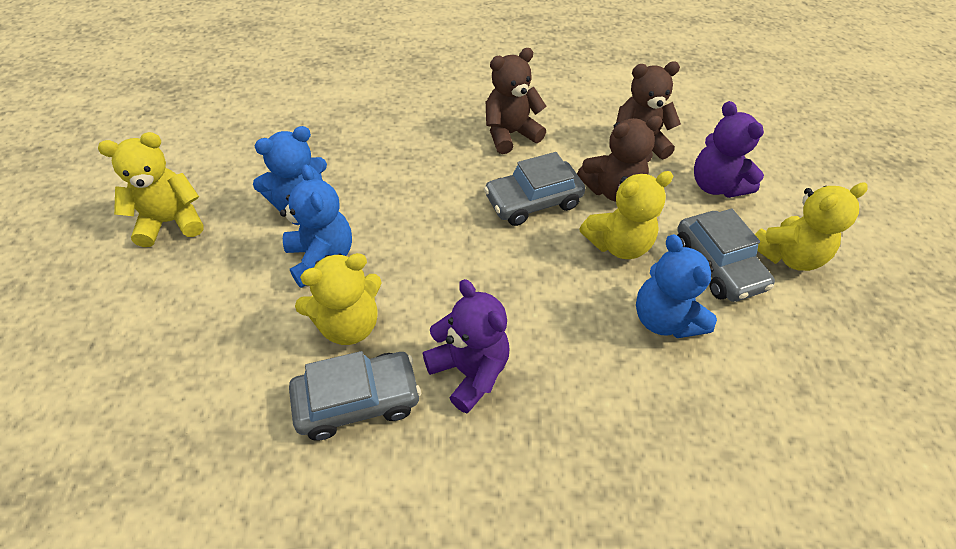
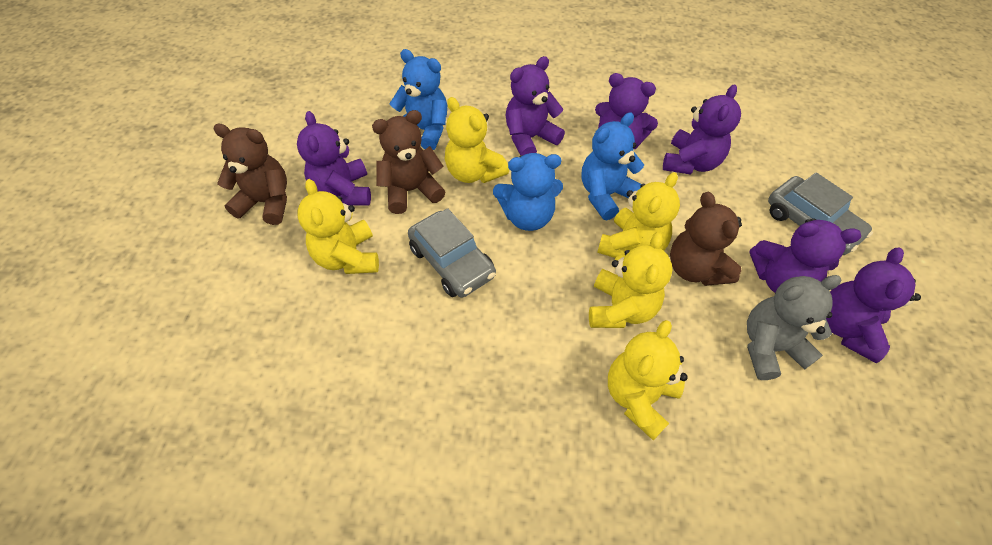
grey car: [289,351,421,441] [484,152,585,226] [677,209,775,302] = 3 -> [408,208,496,298] [768,172,873,255] = 2
grey teddy bear: none = 0 -> [747,275,841,380] = 1
purple teddy bear: [423,279,509,413] [694,101,764,198] = 2 -> [297,111,371,206] [506,56,565,155] [595,73,658,149] [663,85,741,175] [750,218,861,293] [826,248,921,363] = 6
yellow teddy bear: [98,132,204,247] [295,253,382,345] [579,171,673,259] [755,182,868,271] = 4 -> [297,179,379,274] [445,97,509,183] [589,232,672,328] [597,172,680,258] [608,320,688,440] = 5

